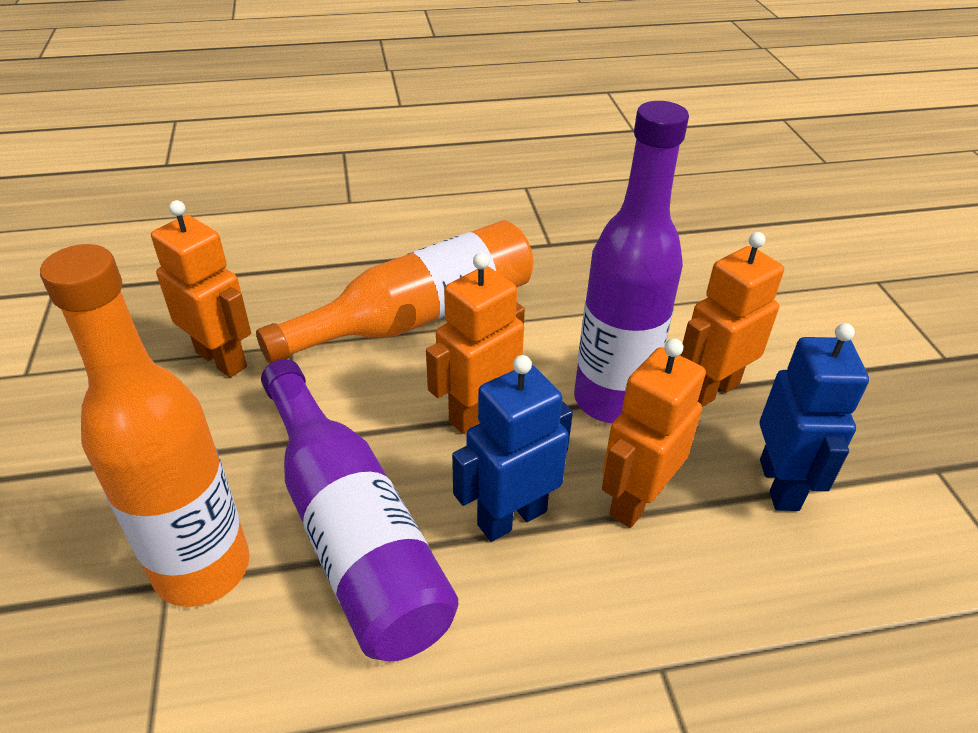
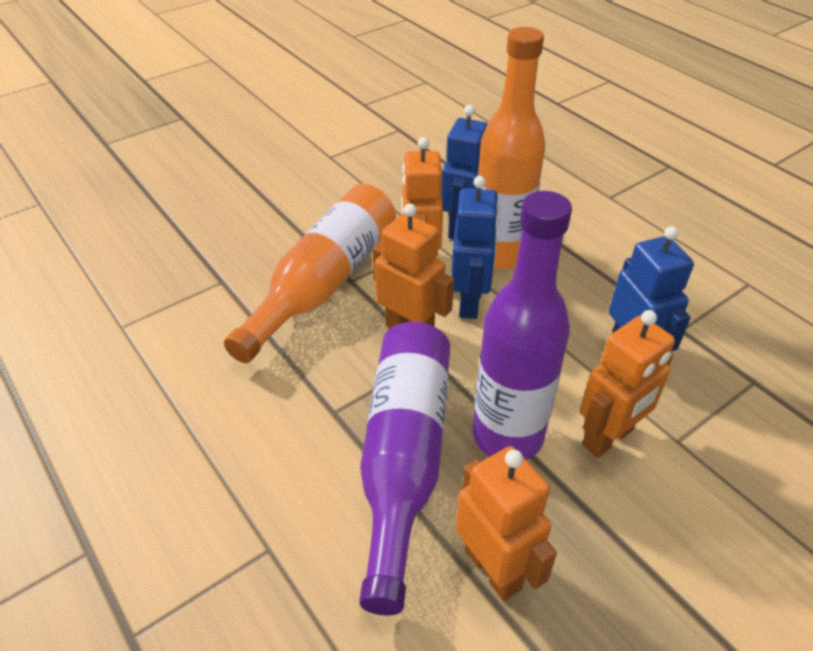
blue robot: [452,355,573,542] [760,323,869,511] = 2 -> [441,105,488,239] [451,176,499,319] [609,226,694,351] = 3

